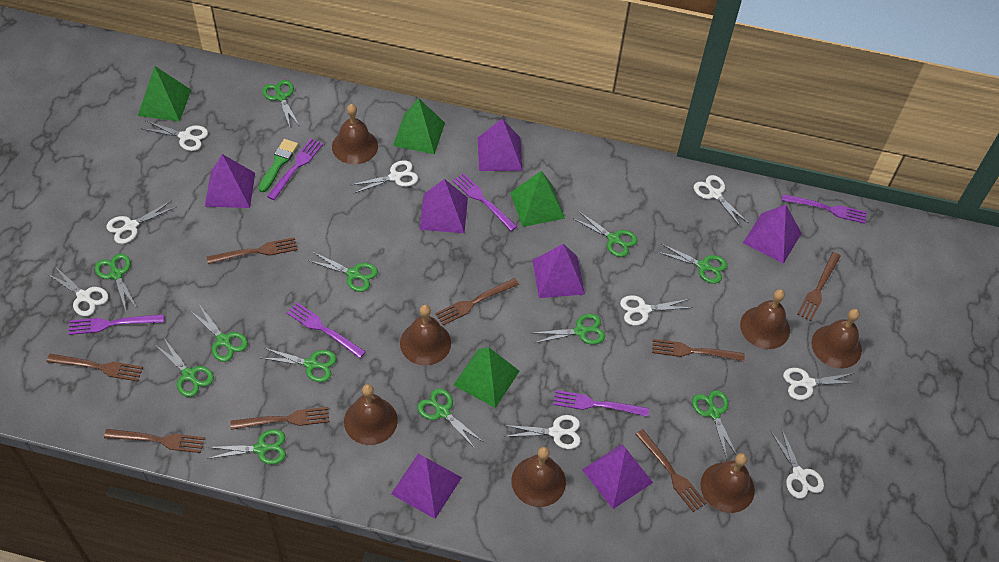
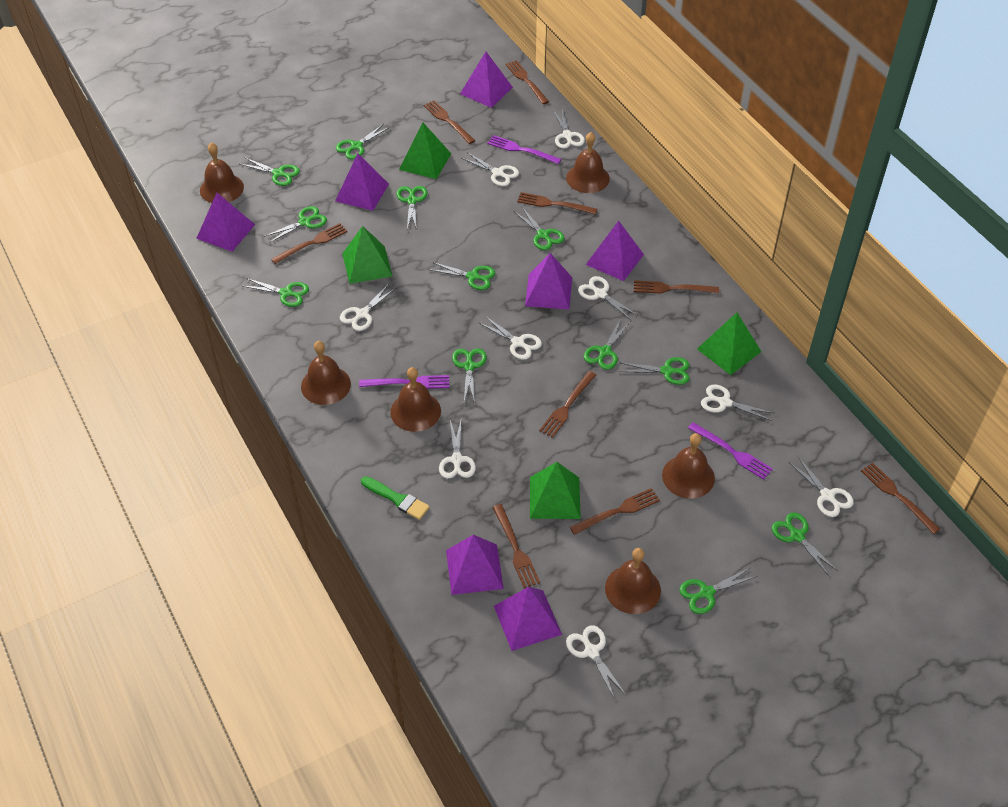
brown bell: [332,104,378,164] [344,384,398,445] [400,305,451,365] [511,447,566,507] [700,453,755,513] [740,289,790,349] [811,309,862,369] = 7 -> [200,142,244,203] [301,341,351,405] [391,367,441,432] [566,132,610,193] [605,548,661,614] [662,433,715,499] = 6
brown fork: [46,354,143,381] [104,429,205,453] [207,237,298,264] [231,407,329,430] [435,278,519,325] [635,429,706,512] [652,339,745,361] [797,252,841,321] = 8 -> [271,223,347,264] [424,100,475,144] [492,504,540,588] [505,60,549,104] [517,192,597,215] [539,371,596,438] [570,488,660,535] [634,280,719,294] [861,463,940,534] = 9
purple fork: [69,314,164,335] [267,139,323,200] [287,302,366,358] [452,173,518,231] [553,390,649,417] [782,194,867,224] = 6 -> [359,375,449,389] [487,135,561,164] [688,422,773,480] = 3

